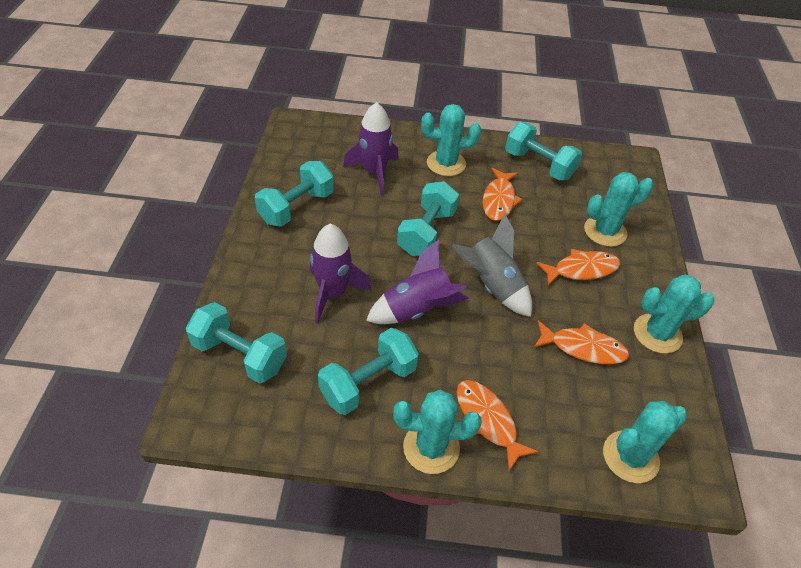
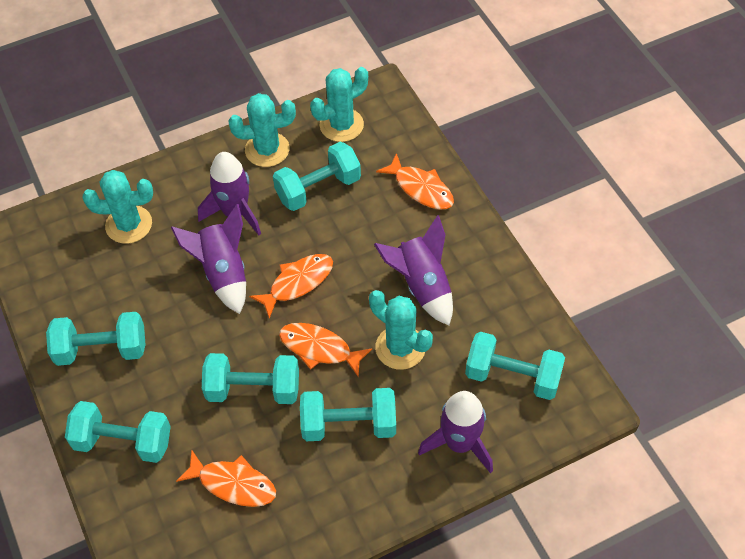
grey rocket: [452,214,532,317] = 1 -> none = 0
purple rocket: [310,224,372,323] [343,102,399,195] [366,239,469,324] = 3 -> [171,204,246,314] [198,152,261,235] [374,215,453,325] [418,391,493,474] = 4
turquoise cactus: [393,390,482,474] [421,104,481,176] [584,172,653,247] [603,401,687,483] [634,274,714,354] = 5 -> [82,170,153,244] [228,93,296,167] [310,67,368,142] [369,290,433,370] = 4
turquoise dumbbell: [186,302,287,384] [255,161,334,227] [318,328,419,415] [397,181,459,256] [505,122,582,180] = 5 -> [46,312,146,366] [65,401,171,463] [202,353,299,404] [273,142,361,211] [300,388,396,441] [465,332,565,400] = 6

